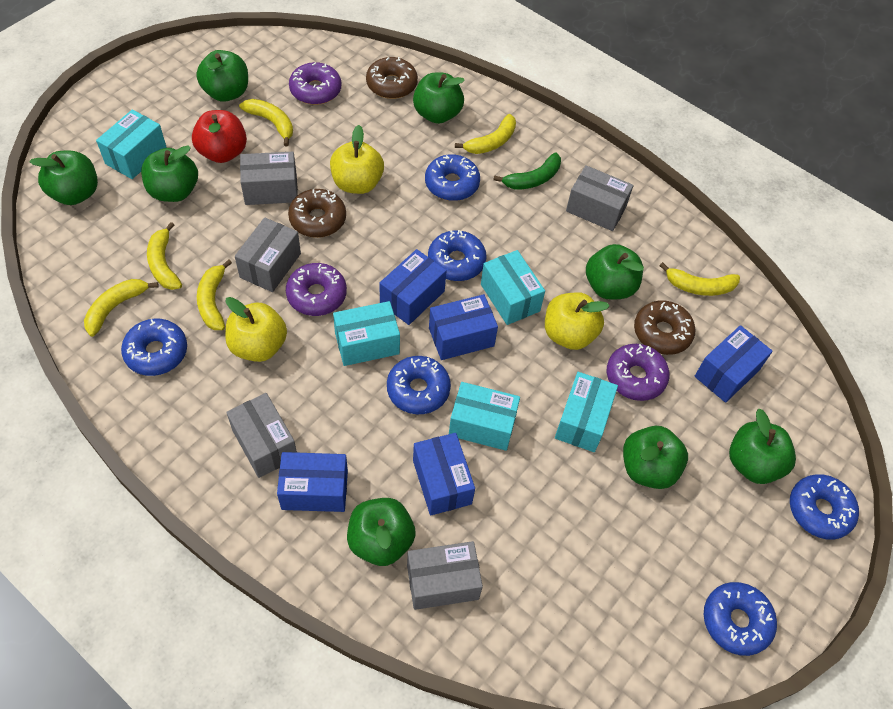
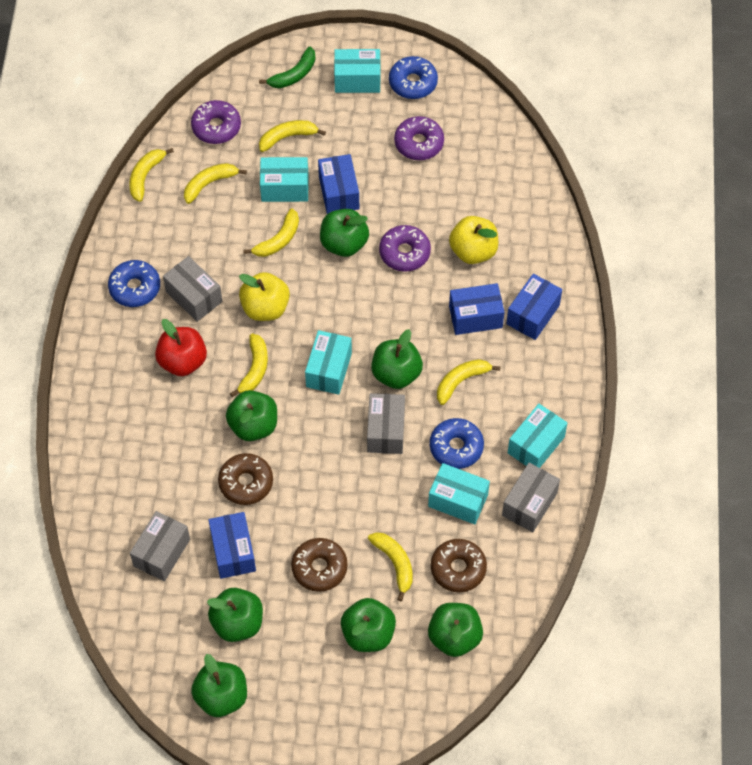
blue box: [277,452,348,512] [379,249,446,325] [413,433,475,515] [429,294,498,360] [694,325,773,403] = 5 -> [209,512,256,579] [318,154,359,214] [449,283,504,335] [506,274,562,340] = 4
blue donut: [121,318,187,376] [387,356,451,414] [425,155,480,201] [428,230,487,281] [704,582,777,656] [790,475,859,540] = 6 -> [108,260,160,307] [389,56,438,99] [430,418,484,469] = 3
green apple: [29,150,98,205] [141,145,198,202] [196,50,248,102] [347,498,416,566] [413,73,465,124] [586,244,644,300] [623,426,688,489] [729,409,796,484] = 8 -> [191,654,247,717] [207,588,263,642] [226,390,277,441] [320,209,369,257] [341,598,396,652] [371,329,423,389] [428,603,483,657] = 7
grey box: [226,393,297,478] [235,217,301,292] [240,152,298,205] [407,541,483,610] [566,165,633,231] = 5 -> [130,511,190,581] [163,256,222,322] [367,393,405,454] [502,463,560,532] = 4
yellow apple: [225,297,287,362] [330,125,384,194] [545,292,610,350] = 3 -> [239,272,290,321] [449,216,498,264] = 2
yellow banana: [84,279,159,337] [147,222,182,290] [197,259,232,330] [239,99,293,146] [455,114,516,154] [659,262,740,296] = 6 -> [129,148,174,202] [184,163,247,204] [230,333,268,397] [243,209,299,257] [259,120,326,152] [368,532,413,601] [437,359,501,405] = 7

